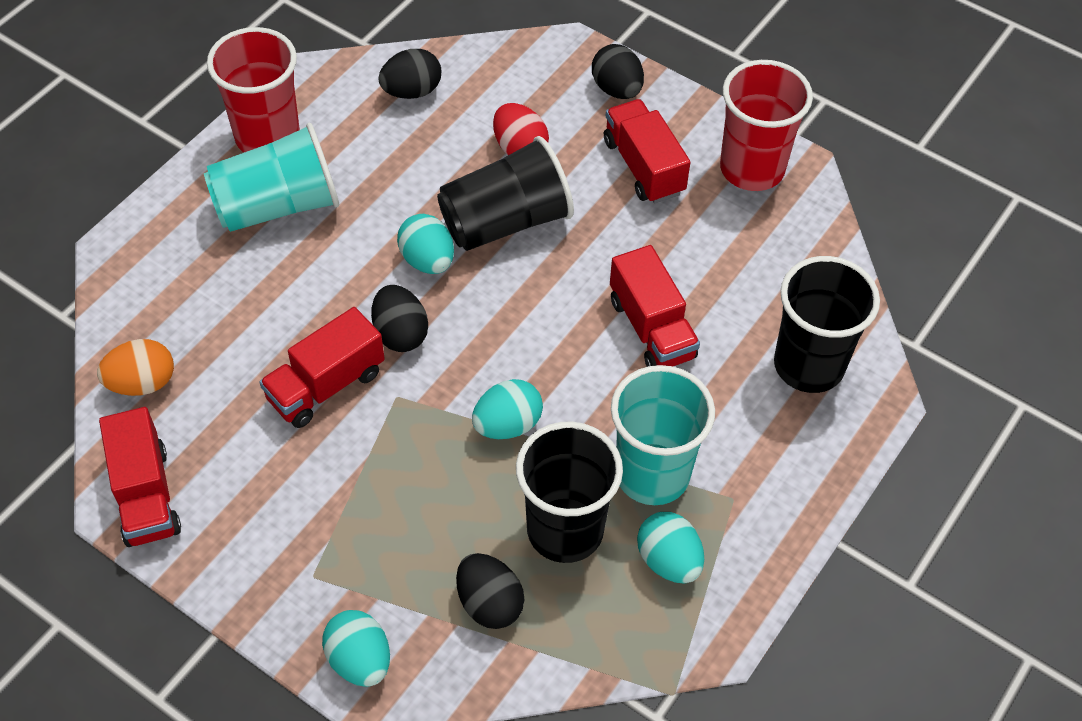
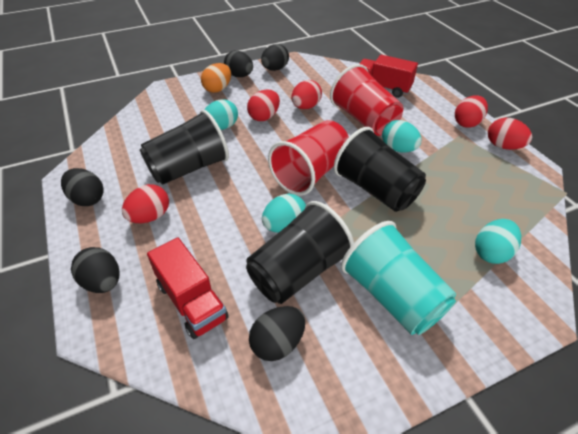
black egg: [371,285,428,352] [378,49,441,99] [456,553,525,629] [592,44,644,99] = 4 -> [61,168,104,206] [71,247,120,293] [224,50,253,77] [249,306,305,361] [261,44,289,71] = 5
red egg: [493,103,549,155] = 1 -> [122,184,169,223] [247,90,280,121] [291,80,322,109] [455,95,488,128] [488,118,532,150] = 5
red truck: [99,407,181,547] [259,307,385,428] [604,99,690,203] [610,245,700,367] = 4 -> [147,237,229,339] [359,55,418,98] = 2
turquoise cup: [204,123,339,232] [611,365,715,505] = 2 -> [341,221,456,335] = 1

